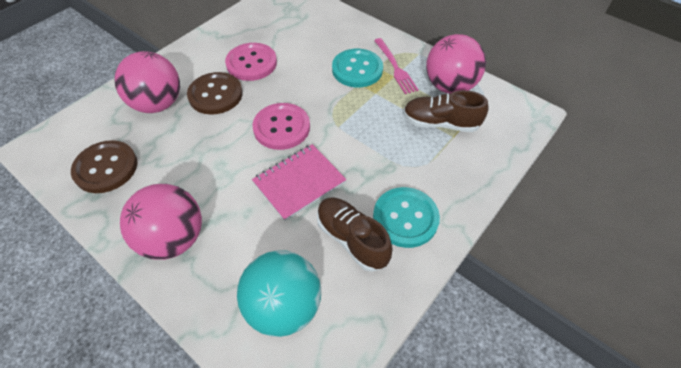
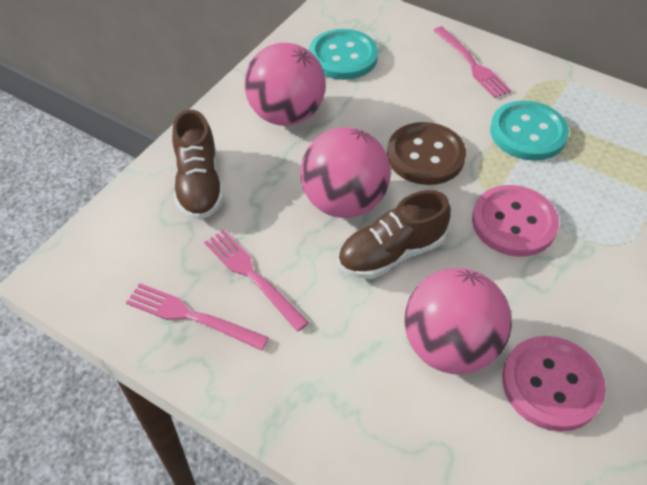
brown button: [71,140,137,193] [187,72,243,115] = 2 -> [387,122,466,185] = 1
pink fork: [374,38,419,94] = 1 -> [126,283,269,351] [204,230,309,332] [433,26,512,98] = 3
pink notebook: [252,144,346,221] = 1 -> none = 0
turquoise ball: [237,250,321,337] = 1 -> none = 0

